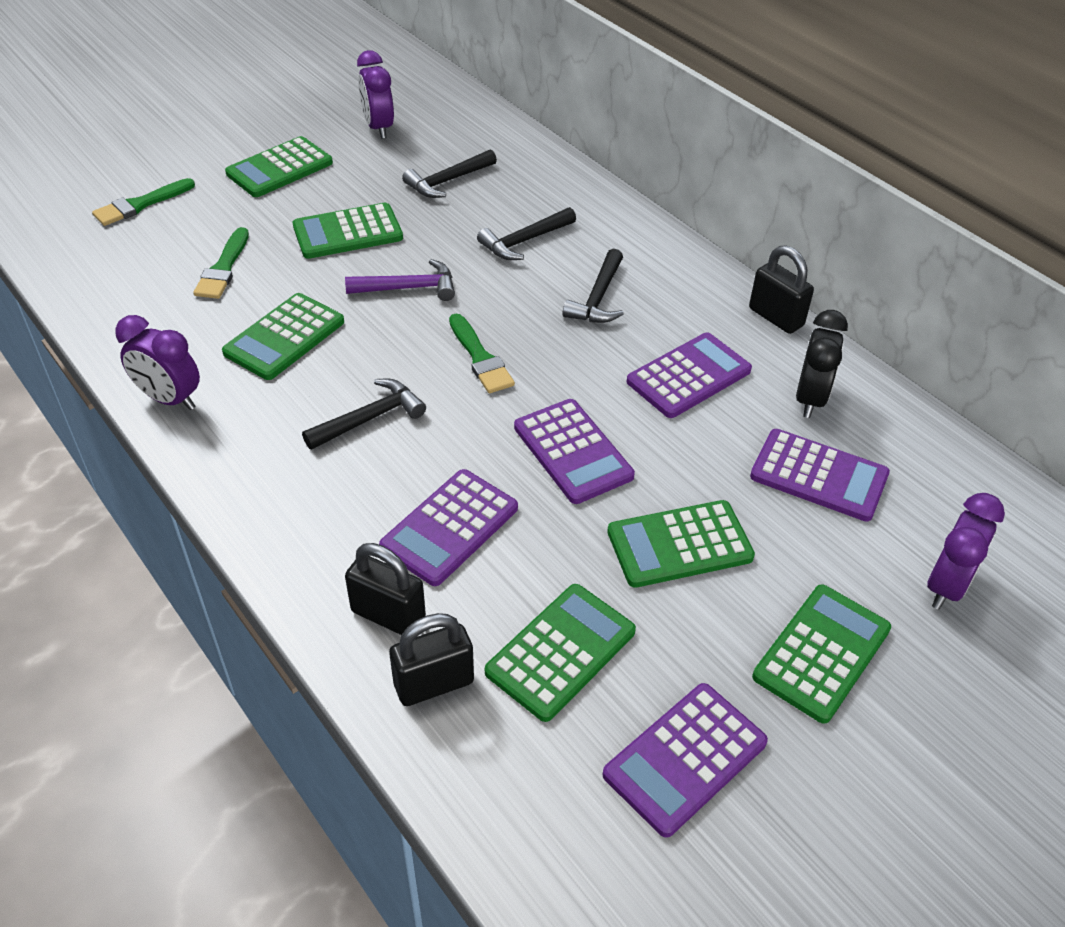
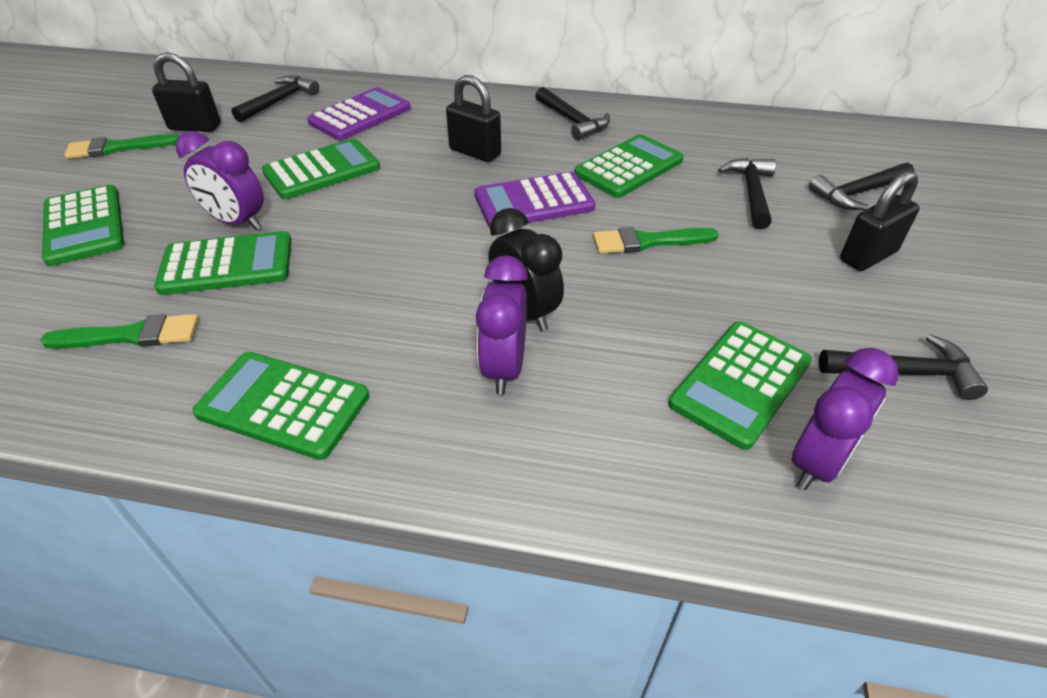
black hammer: [302,379,426,450] [402,149,497,198] [477,207,576,260] [563,249,624,323] = 4 -> [231,76,319,122] [535,87,610,140] [718,158,776,229] [809,163,914,210] [819,334,988,400] = 5
purple calculator: [379,469,518,586] [514,399,635,504] [602,683,768,837] [627,333,752,418] [750,429,890,521] = 5 -> [307,87,411,141] [474,172,595,228] = 2
purple hammer: [345,259,455,301] = 1 -> none = 0

